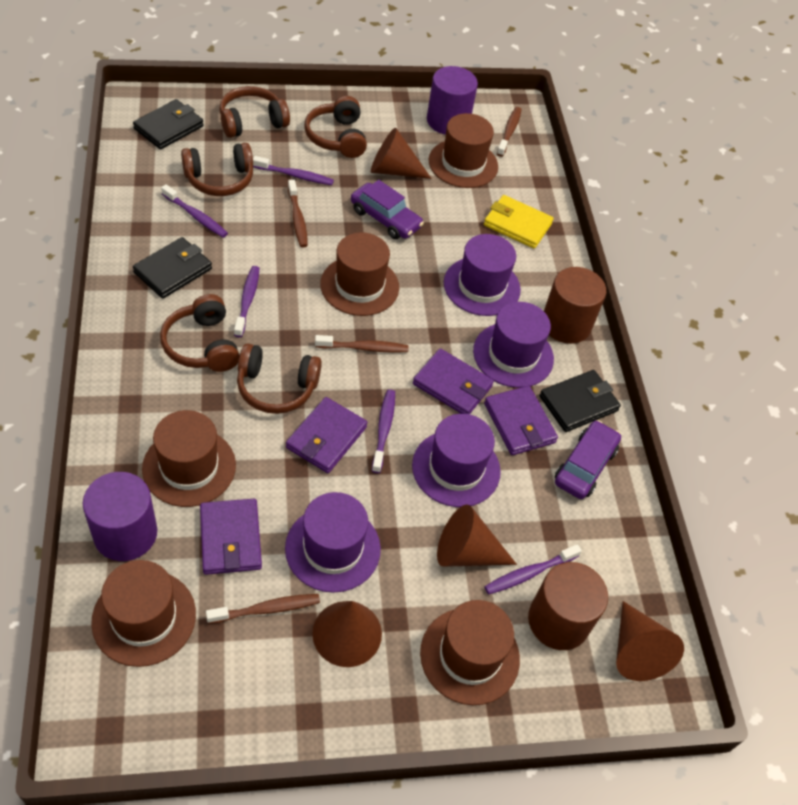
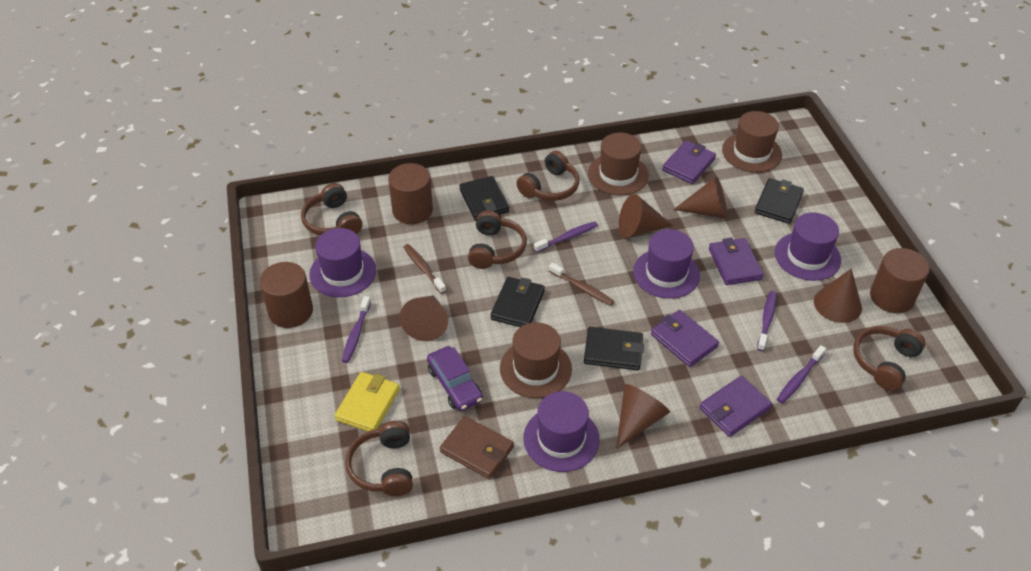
black wallet: [133,99,204,150] [133,237,212,299] [539,370,621,432] = 3 -> [459,176,509,221] [490,277,545,327] [584,327,644,370] [755,178,804,224] = 4
brown cone: [312,601,382,667] [371,128,432,179] [437,505,517,567] [616,601,684,681] = 4 -> [400,296,448,341] [616,384,670,449] [619,194,673,238] [673,176,728,219] [814,269,862,323] = 5
brown cylinder: [528,562,608,650] [544,267,607,344] = 2 -> [259,262,313,328] [388,163,433,224] [870,248,930,313] = 3
brown hat: [91,560,196,667] [142,410,236,507] [320,232,399,316] [420,600,520,705] [429,113,498,188] = 5 -> [500,322,572,398] [588,133,649,195] [722,111,782,172] = 3
brown toothbrush: [206,594,320,624] [288,180,308,248] [315,335,409,353] [497,107,522,157] = 4 -> [404,244,446,294] [549,263,615,306] = 2
brown wallet: none = 0 -> [440,416,514,479] = 1
purple car: [351,180,424,239] [555,420,621,499] = 2 -> [427,346,483,411] = 1
purple cylinder: [83,472,157,561] [427,66,478,135] = 2 -> none = 0
purple toothbrush: [161,184,228,238] [234,266,259,337] [253,156,334,185] [372,389,395,473] [484,544,582,594] = 5 -> [342,296,371,363] [534,222,598,253] [757,291,777,351] [777,345,826,404] = 4

